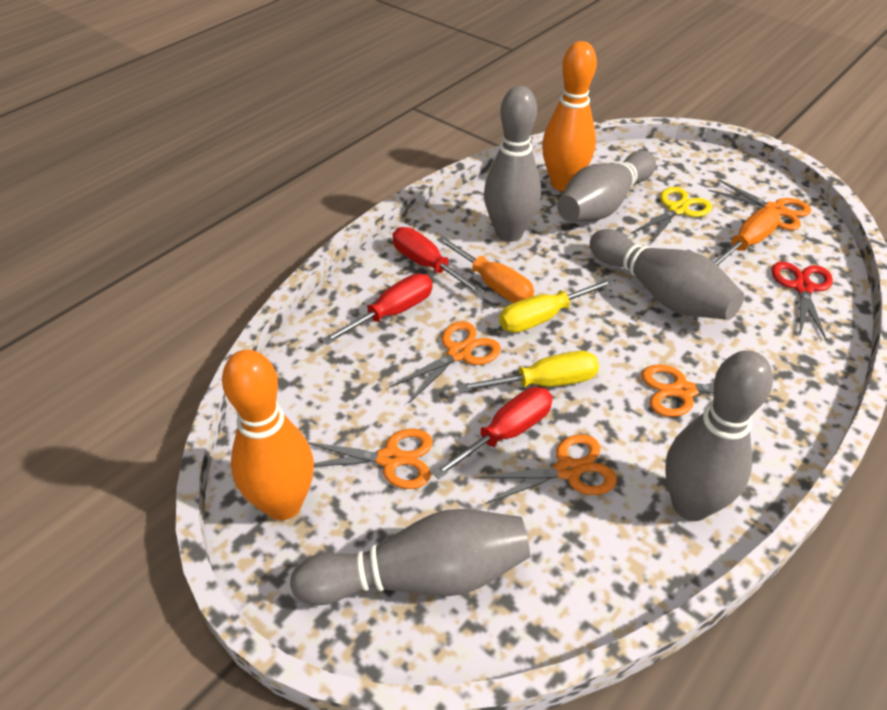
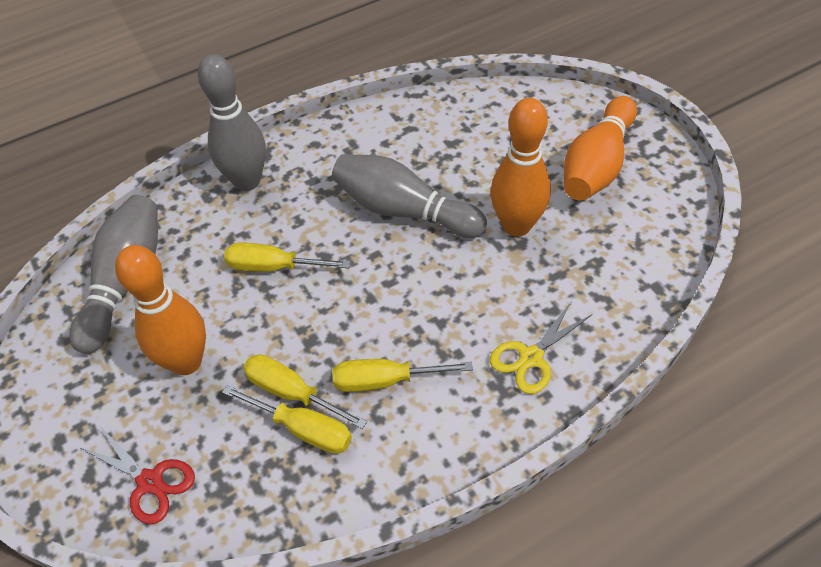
grey bowling pin: [290,509,530,605] [484,86,541,242] [557,151,656,221] [590,229,744,320] [665,350,773,521] = 5 -> [69,195,158,354] [198,54,266,191] [332,154,487,238] = 3
orange bowling pin: [222,350,314,520] [542,41,597,191] = 2 -> [115,245,206,375] [491,98,551,236] [564,96,637,201] = 3
orange scissors: [308,429,433,489] [390,321,501,403] [475,434,617,504] [641,364,772,417] [708,179,812,230] = 5 -> none = 0
orange screwdriver: [437,236,534,303] [712,207,781,267] = 2 -> none = 0
red screwdriver: [322,274,433,345] [392,227,485,295] [432,387,553,479] = 3 -> none = 0
yellow screwdriver: [458,351,599,393] [499,278,614,333] = 2 -> [222,385,352,454] [224,242,350,272] [243,354,367,429] [333,359,473,392] = 4

